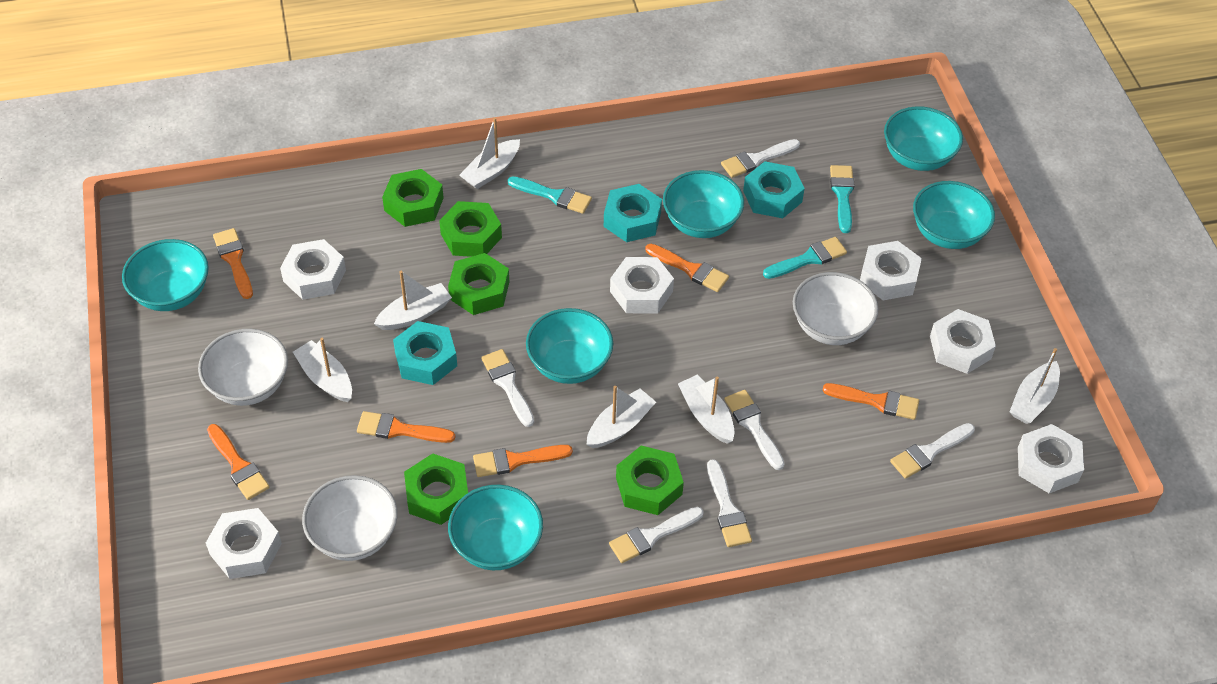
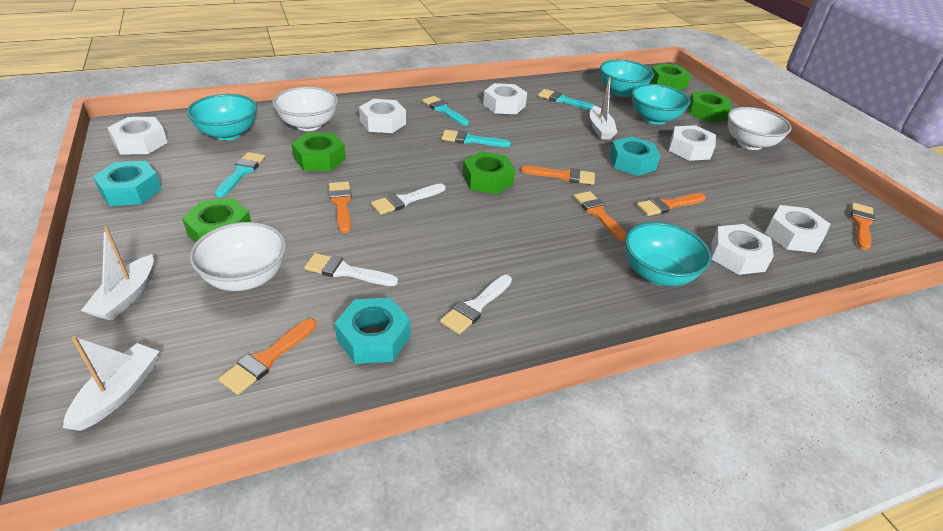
turquoise bowl: [122,239,209,311] [448,485,543,570] [526,308,613,384] [663,170,744,238] [884,106,963,171] [913,181,995,249] = 6 -> [187,94,257,141] [600,60,654,97] [625,222,711,286] [632,84,690,125] = 4
turquoise brush: [508,176,592,214] [763,237,847,279] [830,165,855,233] = 3 -> [214,152,265,198] [422,96,469,126] [441,130,511,147] [538,89,596,110] = 4
white boat: [293,338,352,402] [374,271,452,330] [459,117,520,189] [586,386,656,448] [678,375,735,444] [1009,348,1060,424] = 6 -> [63,336,160,431] [81,226,154,320] [590,77,617,139] = 3
white brush: [481,349,534,427] [609,507,704,563] [707,459,752,547] [721,139,800,178] [724,390,785,470] [890,423,975,479] = 6 -> [304,253,398,286] [371,183,445,215] [440,275,512,334] = 3

